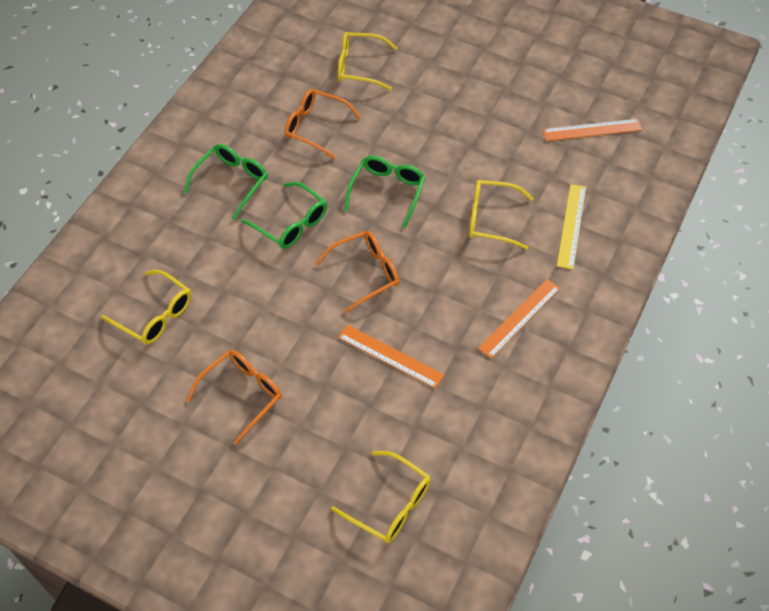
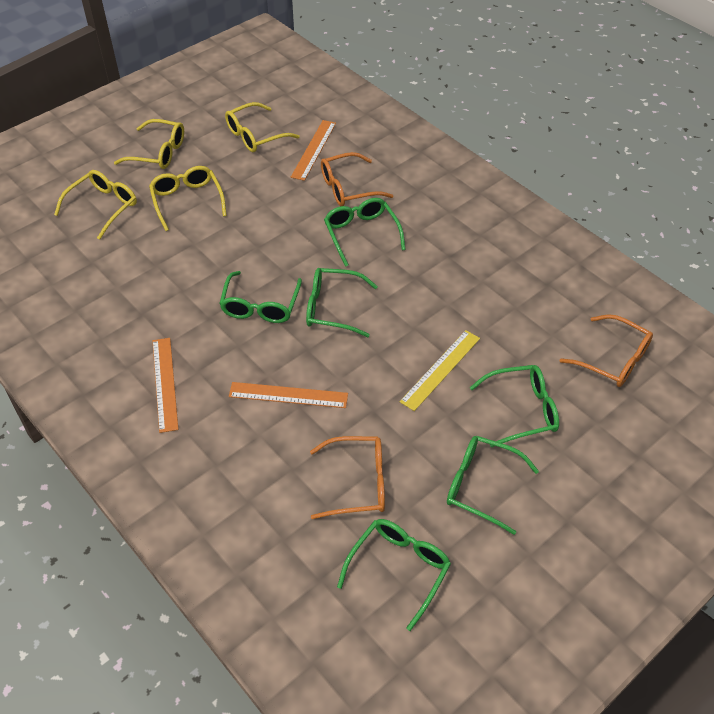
green glasses: [184,144,268,220] [241,182,327,249] [345,156,426,228] = 3 -> [219,271,302,323] [306,268,378,337] [324,198,406,267] [337,519,451,631] [447,436,539,535] [470,365,559,448] = 6

